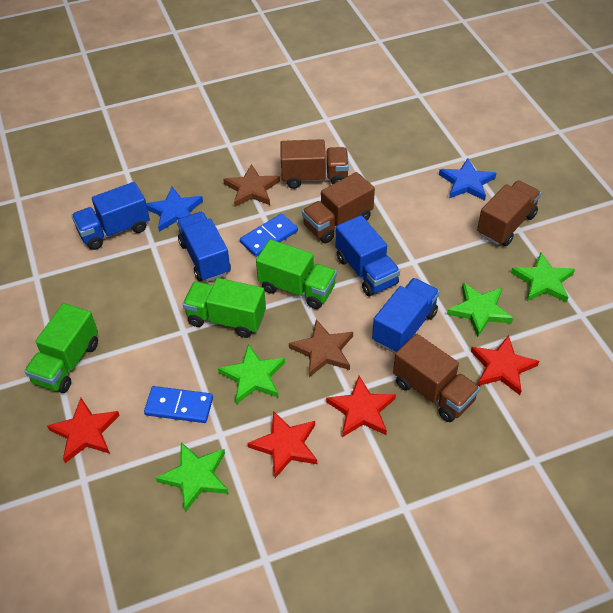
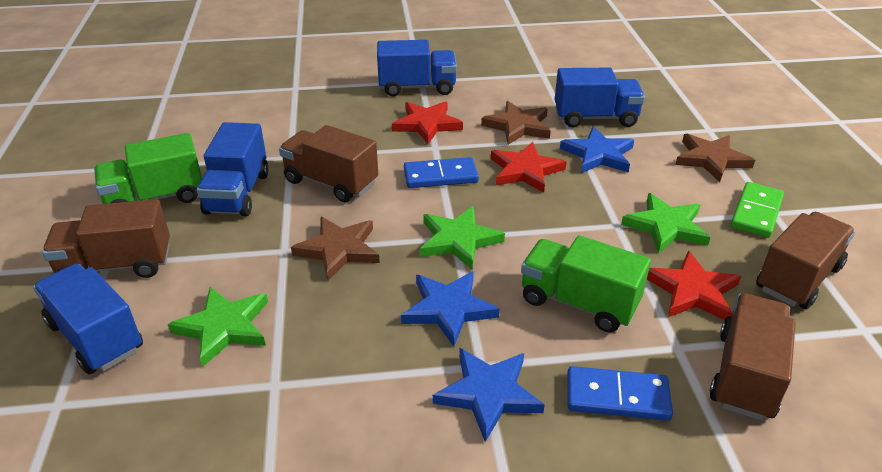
blue star: [146,187,203,232] [439,158,496,201] = 2 -> [401,271,499,347] [433,348,545,442] [560,126,634,173] = 3
brown star: [223,164,280,207] [289,319,353,377] = 2 -> [291,217,380,281] [481,101,551,145] [675,134,755,182] = 3
green domino: none = 0 -> [731,182,784,238] = 1
green star: [156,442,228,512] [218,344,285,404] [447,283,513,337] [511,252,575,302] = 4 -> [168,287,268,367] [420,206,505,269] [621,193,711,254] = 3
green truck: [24,303,98,393] [183,278,266,338] [256,240,337,309] = 3 -> [94,133,202,204] [521,235,651,333] = 2
red star: [47,398,120,463] [248,411,317,478] [326,376,396,437] [471,335,539,395] = 4 -> [392,101,463,144] [491,142,566,193] [647,251,741,320] = 3

